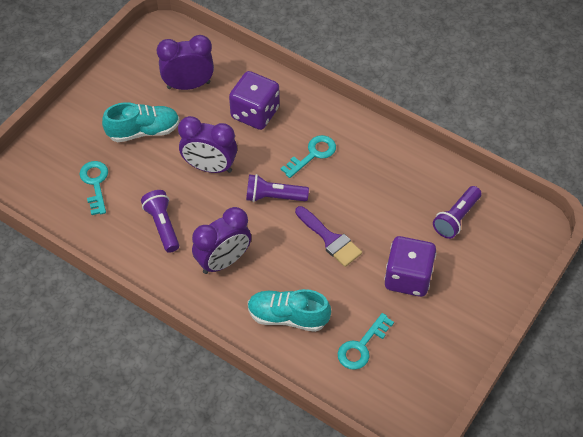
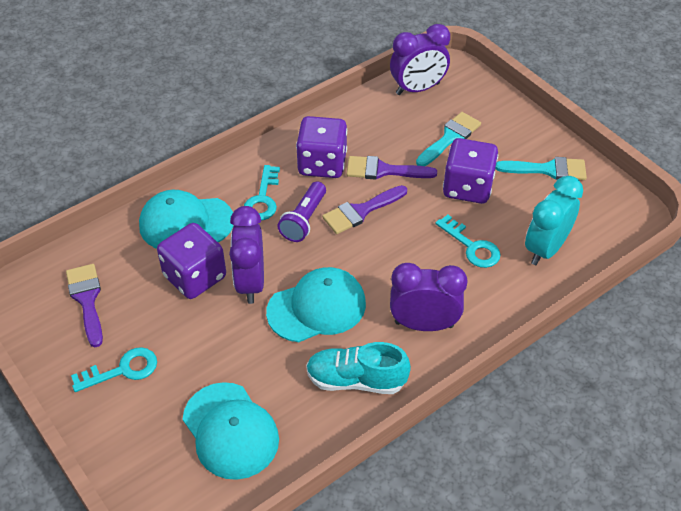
purple brush: [295,206,362,267] = 1 -> [66,264,103,347] [322,185,407,234] [347,156,437,180] = 3
purple dice: [229,71,280,130] [384,236,436,297] = 2 -> [157,223,226,299] [296,116,347,178] [443,138,498,204] = 3
purple flashlight: [141,190,179,253] [246,174,309,202] [433,186,481,239] = 3 -> [278,182,326,242] = 1
turquoise brush: none = 0 -> [416,112,481,166] [495,157,587,180] = 2
turquoise cap: none = 0 -> [139,190,234,249] [183,382,279,480] [266,267,366,342] = 3
turquoise clock: none = 0 -> [525,176,583,265] = 1
turquoise shoe: [102,102,180,142] [248,289,331,332] = 2 -> [306,342,411,394] = 1

